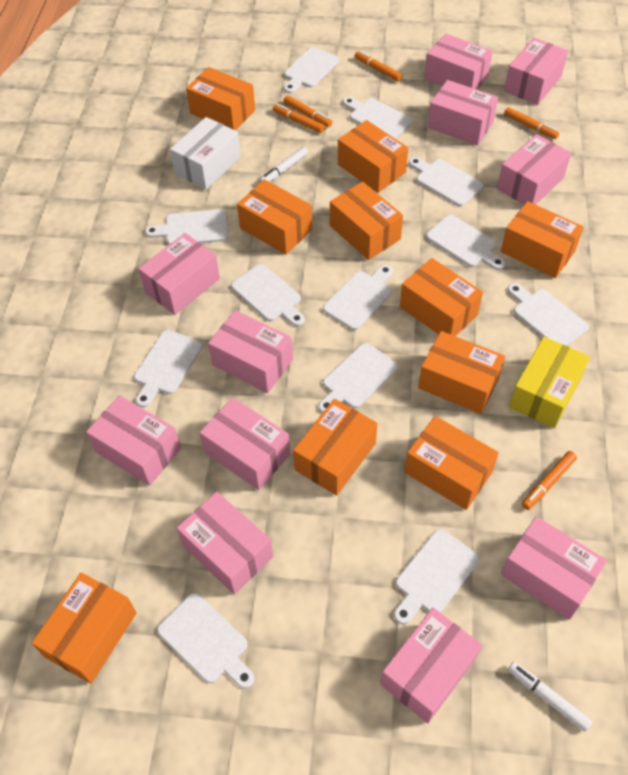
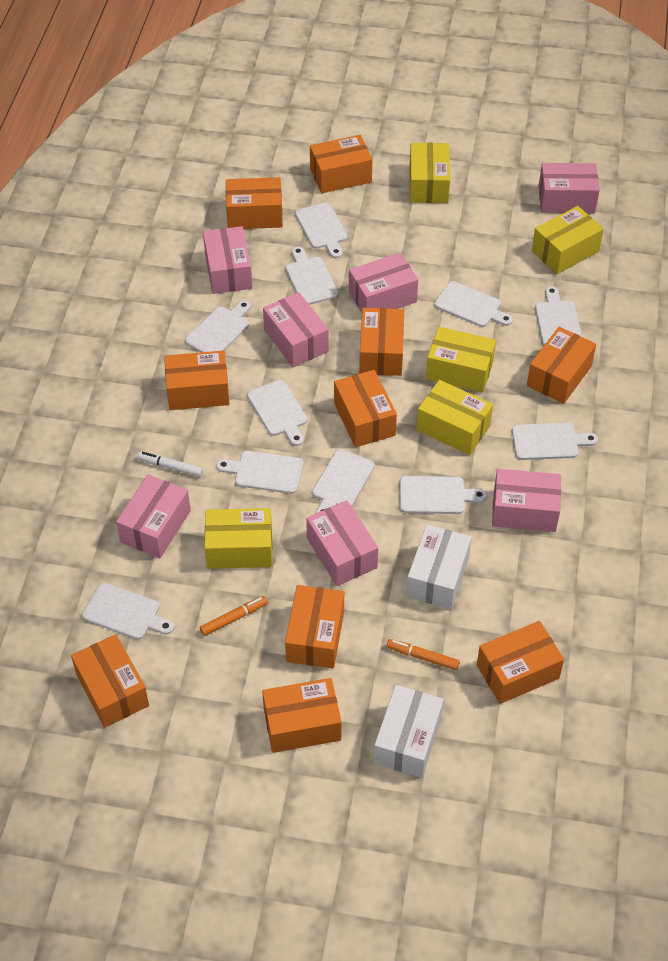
orange marker: [273,104,325,133] [284,95,332,127] [355,51,402,82] [504,107,559,139] [522,451,577,510] = 5 -> [200,596,268,636] [387,639,460,670] = 2
pink box: [86,395,181,486] [138,233,220,315] [177,491,273,595] [199,397,290,490] [208,310,293,393] [380,608,482,723] [424,34,492,89] [428,80,498,146] [497,134,571,205] [501,516,607,620] [504,38,568,105] = 11 -> [116,474,191,558] [203,226,252,294] [263,292,329,367] [306,500,378,586] [349,253,418,313] [492,469,561,532] [539,163,600,213] = 7
white box: [170,117,241,190] = 1 -> [374,685,444,778] [406,524,472,609] = 2
white cutting board: [134,330,202,408] [145,209,228,245] [157,593,255,689] [231,264,305,326] [284,47,339,93] [318,343,398,413] [323,265,393,330] [343,97,413,139] [394,529,479,625] [409,157,483,207] [426,214,505,270] [507,283,589,346] = 12 -> [82,583,174,639] [185,300,251,352] [216,451,303,494] [247,380,307,446] [286,246,338,305] [295,202,348,258] [312,449,375,513] [400,476,487,514] [434,281,513,327] [512,423,598,460] [535,286,582,346] = 11
white marker: [260,147,308,183] [508,662,592,732] = 2 -> [138,452,203,477] = 1
yellow box: [509,337,590,428] = 1 -> [204,508,272,569] [409,143,450,203] [417,380,493,455] [426,327,496,393] [532,206,604,274] = 5

